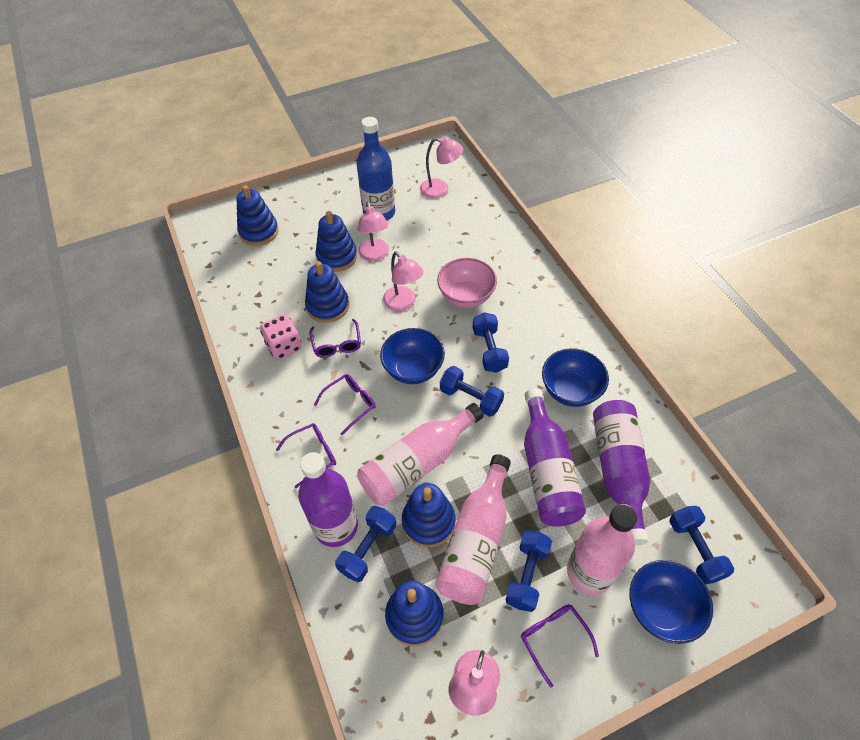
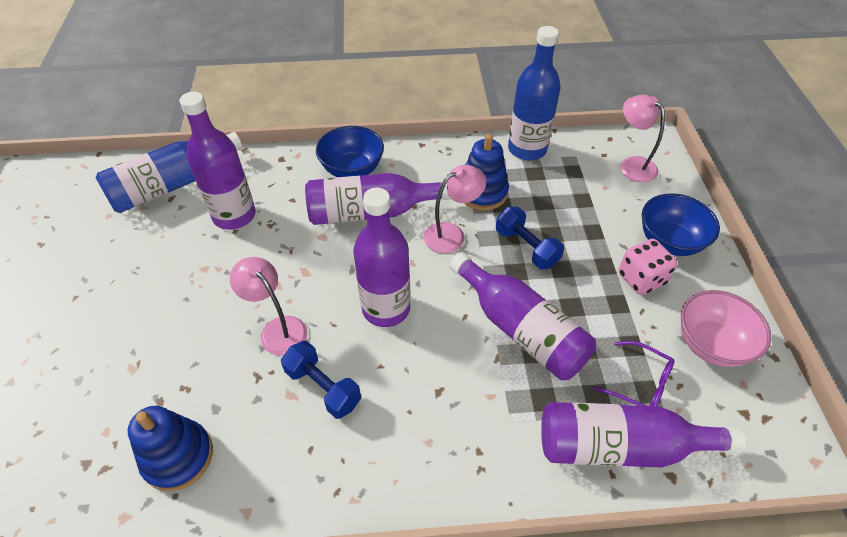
blue bottle: [357,117,395,221] = 1 -> [96,132,242,213] [508,26,561,160] = 2
blue bowl: [380,328,445,384] [542,348,609,407] [630,560,713,644] = 3 -> [316,126,384,177] [642,193,720,256] = 2
blue dumbbell: [335,506,396,582] [440,366,504,417] [472,312,509,373] [505,530,552,612] [669,506,734,584] = 5 -> [281,341,361,419] [496,207,564,269] = 2
blue stacking toy: [236,185,279,246] [305,261,349,323] [316,211,357,272] [385,581,444,646] [402,483,456,547] = 5 -> [128,406,213,492] [464,134,509,210] = 2
pink bottle: [357,403,484,506] [435,455,511,605] [567,504,637,595] = 3 -> none = 0
pink lamp: [358,202,389,261] [383,251,424,311] [420,137,463,198] [448,650,500,715] = 4 -> [230,257,307,356] [423,165,486,253] [621,94,665,182] = 3
purple bottle: [298,452,358,547] [524,388,586,527] [593,400,650,546] = 3 -> [180,92,256,230] [305,173,451,225] [353,188,410,327] [450,252,596,380] [541,402,746,468] = 5
purple glasses: [276,423,336,488] [310,319,361,358] [314,374,376,435] [521,604,599,688] = 4 -> [593,341,674,406] = 1

